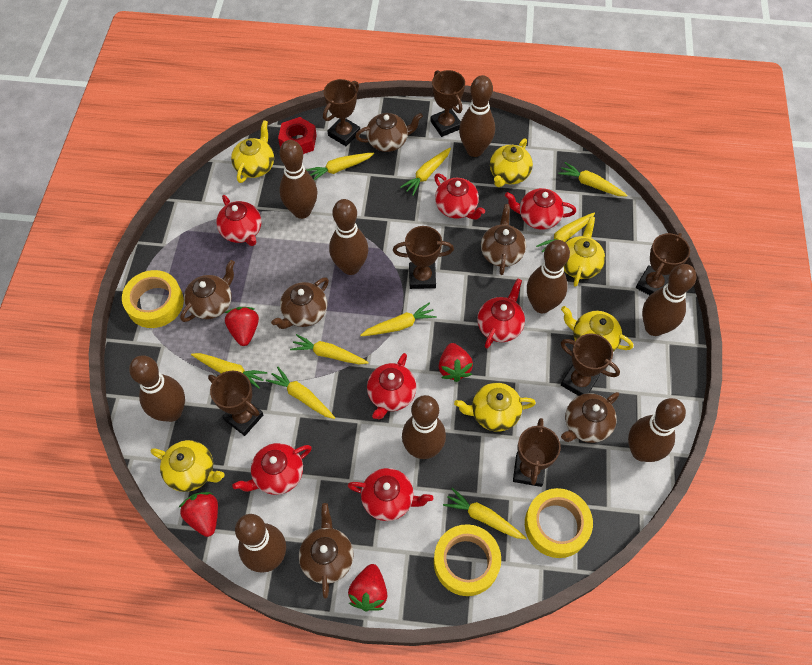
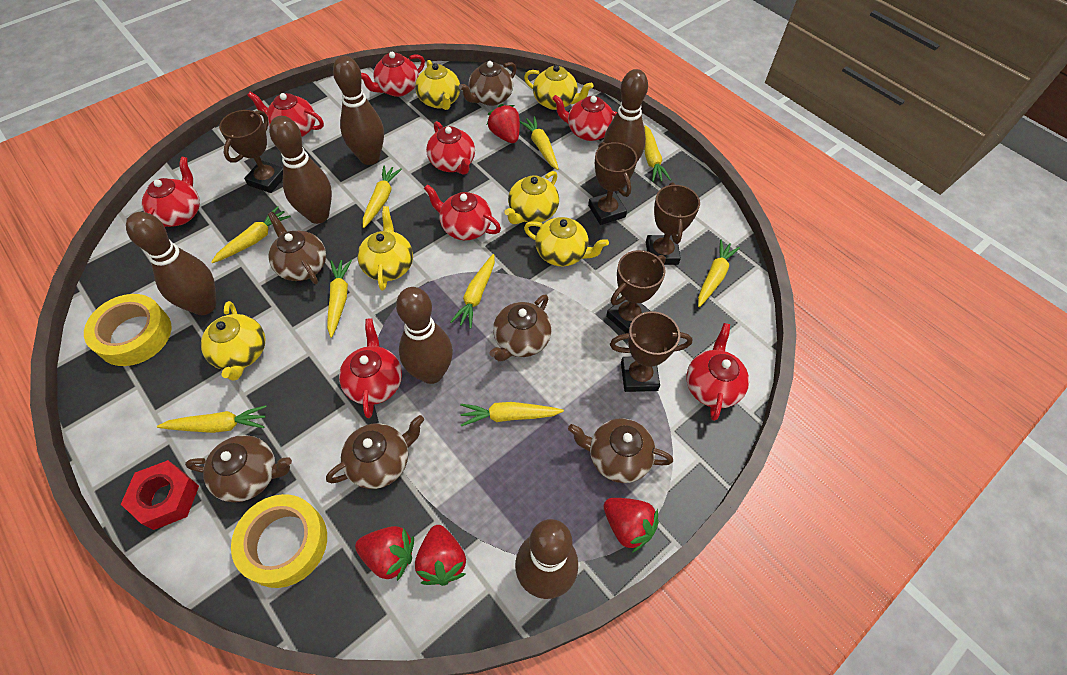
brown bowling pin: [129,355,185,422] [235,514,286,573] [279,140,318,219] [329,199,369,275] [402,395,446,459] [459,75,495,157] [527,240,570,313] [628,398,686,462] [642,264,696,336] = 9 -> [126,212,216,315] [269,116,332,224] [333,56,384,165] [396,287,453,384] [515,519,578,599] [603,69,648,162] = 6
brown trophy: [208,371,263,436] [323,79,360,146] [393,226,454,289] [430,70,465,137] [513,418,561,487] [561,334,620,396] [636,233,690,295] = 7 -> [219,110,283,193] [588,142,637,225] [606,250,666,333] [610,311,693,392] [646,182,700,265] = 5
red teapot: [216,195,262,246] [232,443,312,495] [348,468,433,521] [367,353,416,419] [434,173,485,220] [477,278,525,349] [505,188,576,230] = 7 -> [142,156,200,227] [247,92,324,137] [339,318,402,418] [361,52,425,97] [424,184,501,240] [426,121,475,175] [552,95,617,141] [686,323,749,421] = 8
yellow tape: [122,270,184,328] [434,524,501,596] [525,488,593,558] = 3 -> [84,294,172,366] [231,494,327,588] = 2

